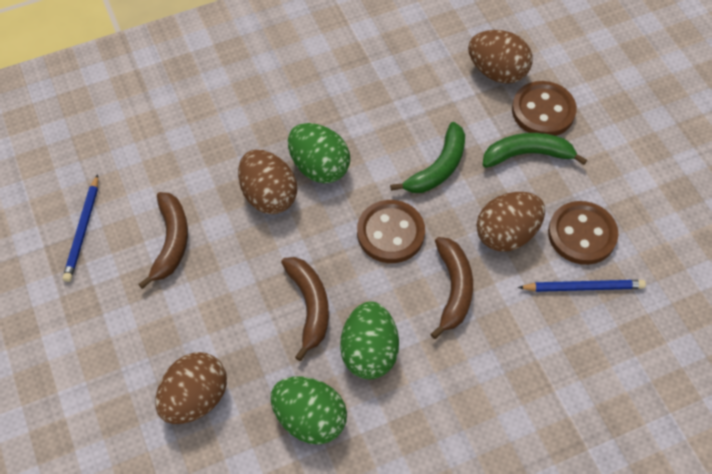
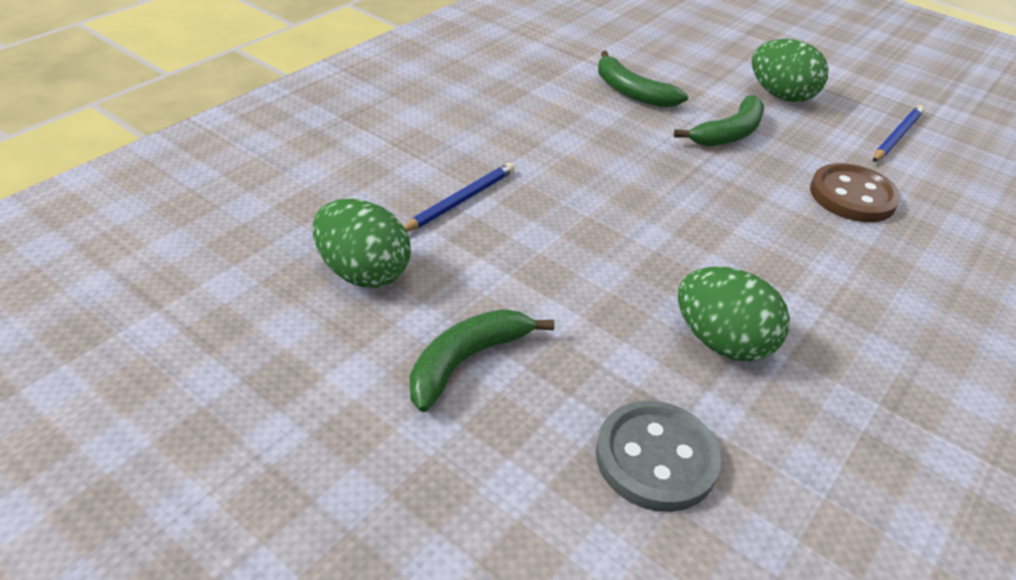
brown banana: [138,192,188,289] [281,257,329,361] [430,237,473,339] = 3 -> none = 0
brown button: [357,200,425,263] [512,81,577,136] [548,201,618,265] = 3 -> [810,163,901,222] = 1
brown egg: [155,352,227,424] [238,149,297,214] [468,30,532,84] [477,192,545,252] = 4 -> none = 0
green banana: [390,122,465,193] [483,133,587,168] = 2 -> [409,309,554,412] [598,51,688,108] [674,95,764,147] = 3
grey button: none = 0 -> [596,401,721,512] = 1

